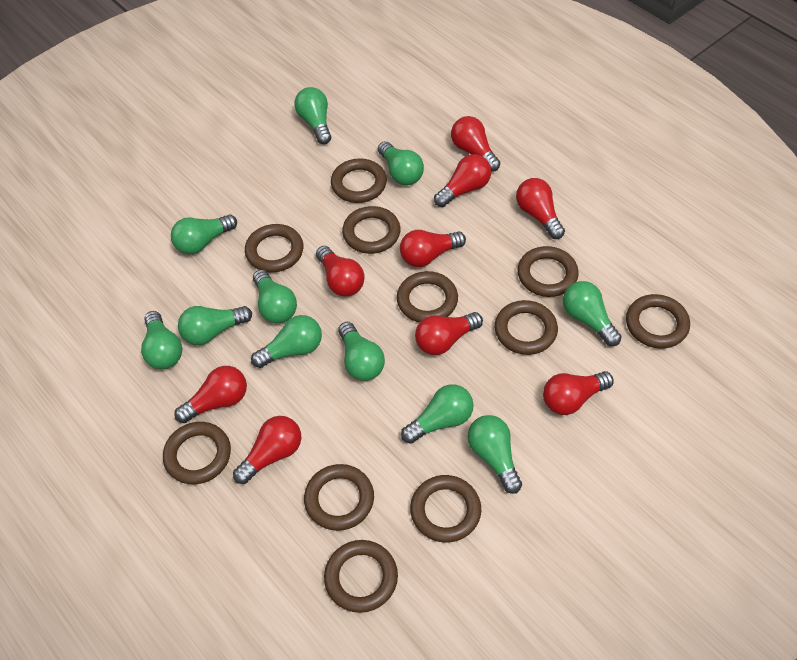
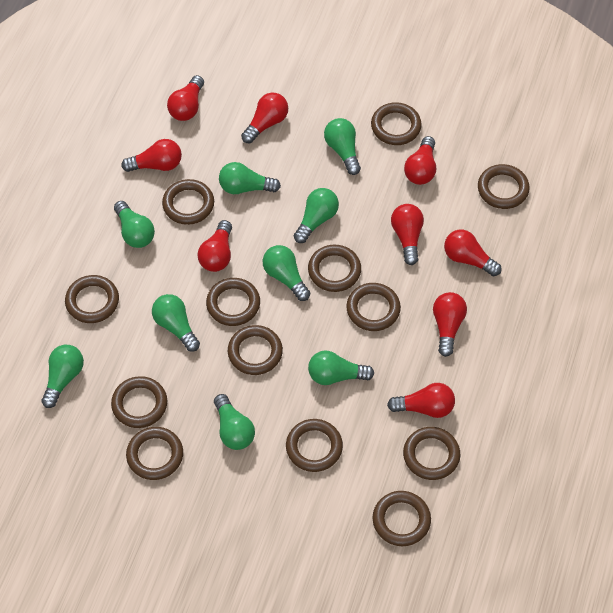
brown ring: [163,422,231,484] [245,224,303,273] [304,464,374,531] [324,540,398,613] [331,158,387,203] [342,206,401,254] [397,271,458,323] [410,475,481,543] [495,300,558,355] [517,246,579,297] [626,294,690,349] = 11 -> [65,275,119,323] [111,376,167,428] [126,427,183,480] [162,179,214,225] [206,278,260,326] [228,325,283,375] [286,419,343,472] [308,245,361,292] [346,283,401,331] [371,102,422,145] [373,491,431,546] [403,427,460,480] [478,164,530,209] = 13
green light bulb: [141,311,182,369] [171,214,237,254] [178,306,252,345] [251,315,322,368] [253,269,297,323] [294,87,331,144] [338,322,385,381] [378,141,424,185] [401,384,474,444] [467,415,522,494] [563,281,622,346] = 11 -> [41,345,84,408] [114,201,155,248] [152,294,200,351] [214,394,255,450] [219,162,281,194] [263,245,310,301] [294,188,339,243] [308,350,374,385] [324,118,361,175] = 9

